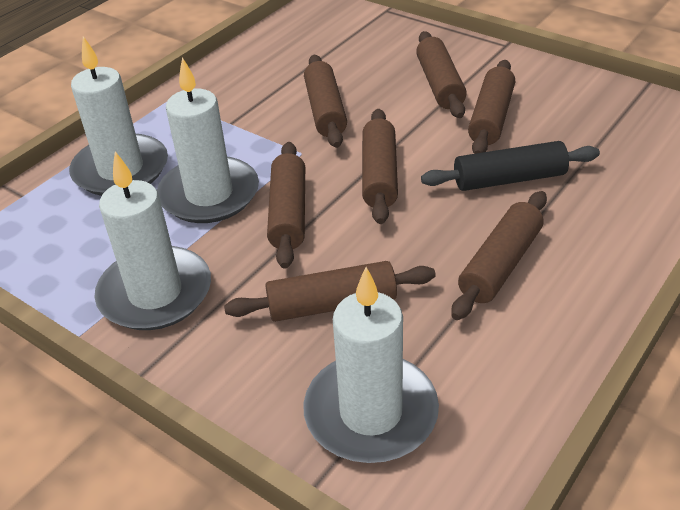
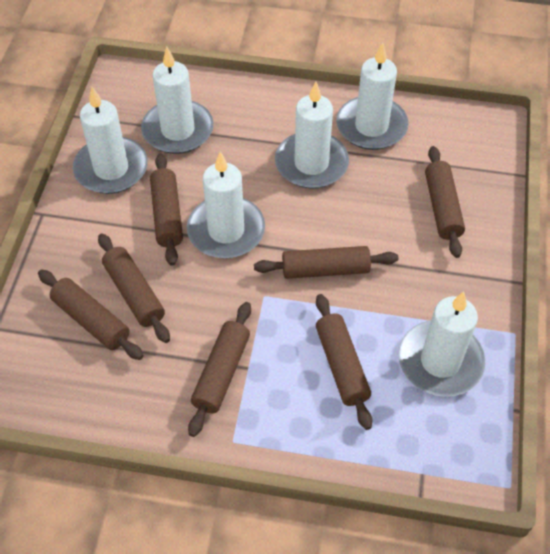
black rolling pin: [421,141,600,191] = 1 -> none = 0
white candle: [69,36,168,196] [94,151,211,330] [157,57,259,223] [303,267,439,463] = 4 -> [73,87,148,194] [141,47,213,154] [187,152,265,258] [275,82,349,189] [336,43,409,150] [398,292,485,397] = 6

